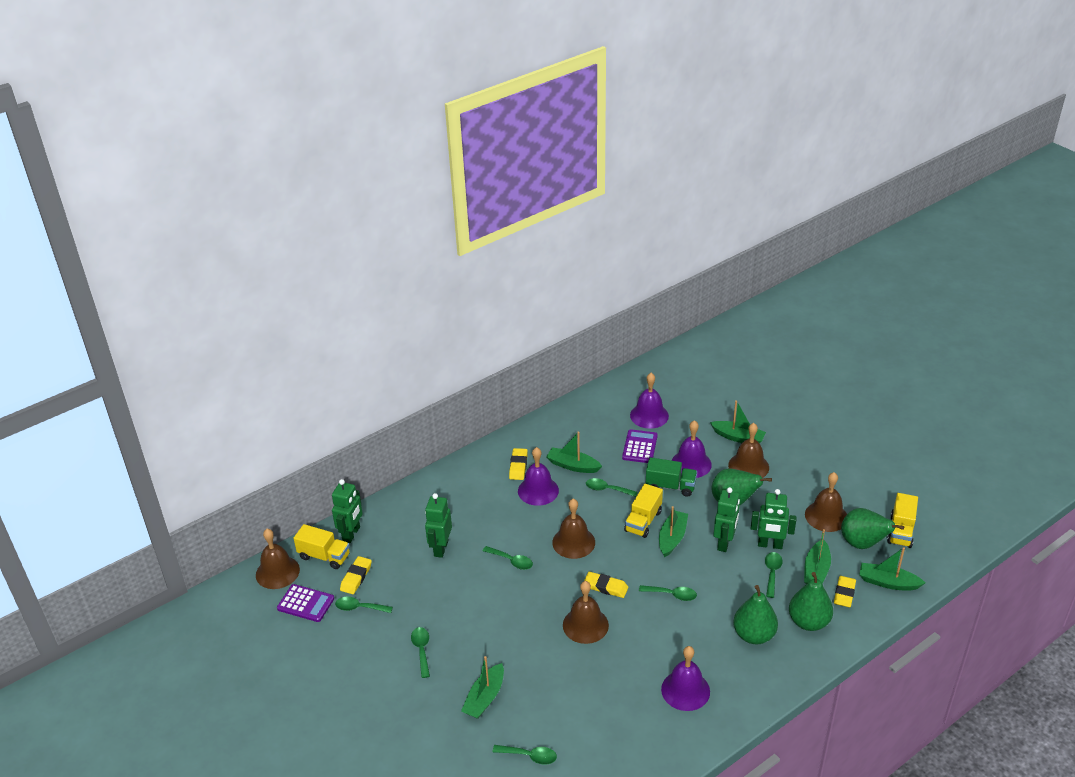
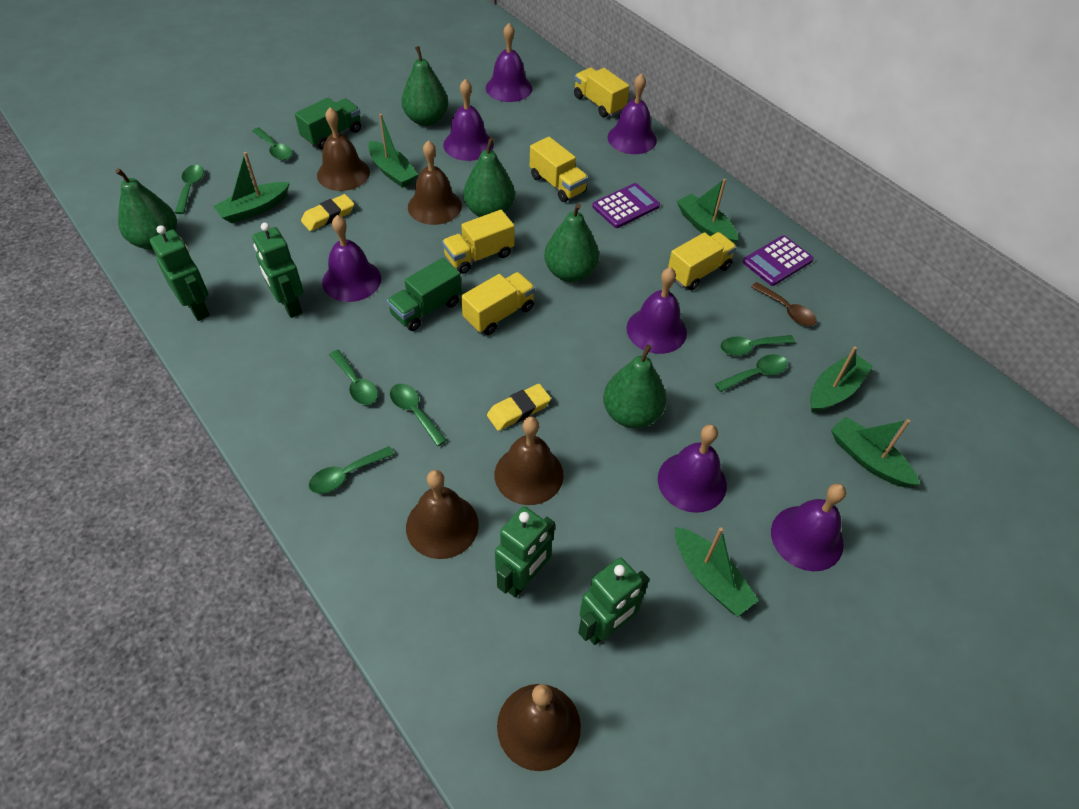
brown spoon: none = 0 -> [751,282,817,326] = 1
green pear: [711,468,772,505] [733,585,778,644] [789,572,833,631] [841,508,904,549] = 4 -> [115,168,177,250] [401,46,448,126] [463,137,515,217] [544,203,599,282] [603,344,666,428] = 5
green truck: [646,457,697,497] = 1 -> [295,98,361,149] [387,258,462,331] = 2
purple bell: [518,447,559,506] [630,373,669,429] [661,646,710,711] [672,420,712,478] = 4 -> [322,215,381,302] [443,79,494,161] [486,23,532,102] [608,73,657,154] [627,267,687,354] [658,425,727,513] [771,483,846,571] = 7
yellow eraser: [340,556,372,594] [509,448,528,480] [584,572,628,598] [834,576,856,607] = 4 -> [301,194,354,231] [487,384,551,431] = 2
yellow truck: [293,524,350,569] [624,484,663,538] [887,493,918,548] = 3 -> [442,210,514,274] [461,272,535,335] [530,137,588,202] [574,68,629,117] [668,232,737,290] = 5

